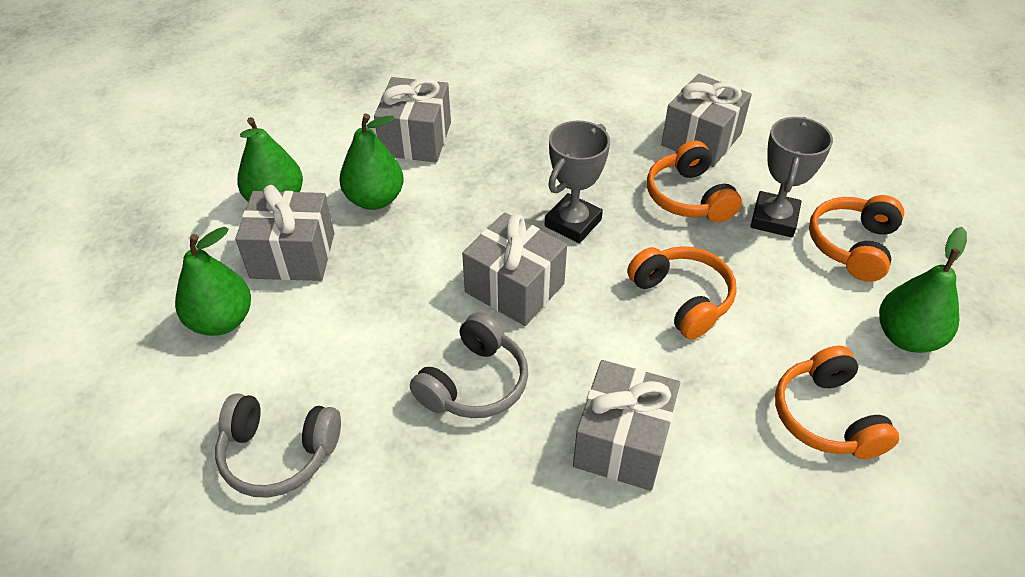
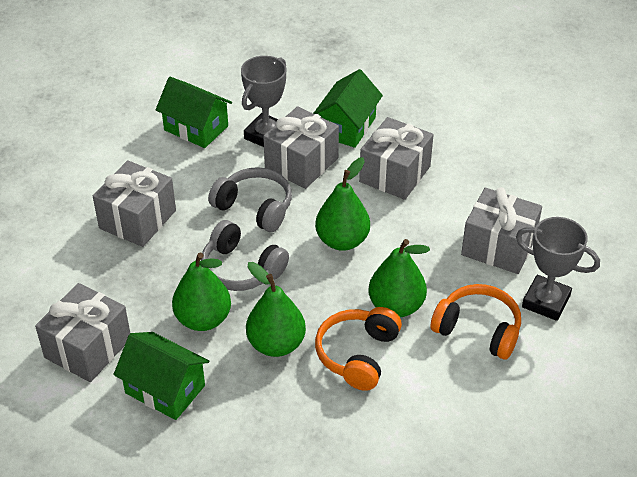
green house: none = 0 -> [113,332,209,420] [156,77,232,148] [313,69,383,148] = 3
orange headphones: [627,246,737,339] [647,140,742,222] [775,346,899,459] [809,195,904,282] = 4 -> [315,307,402,391] [431,284,521,360] = 2

